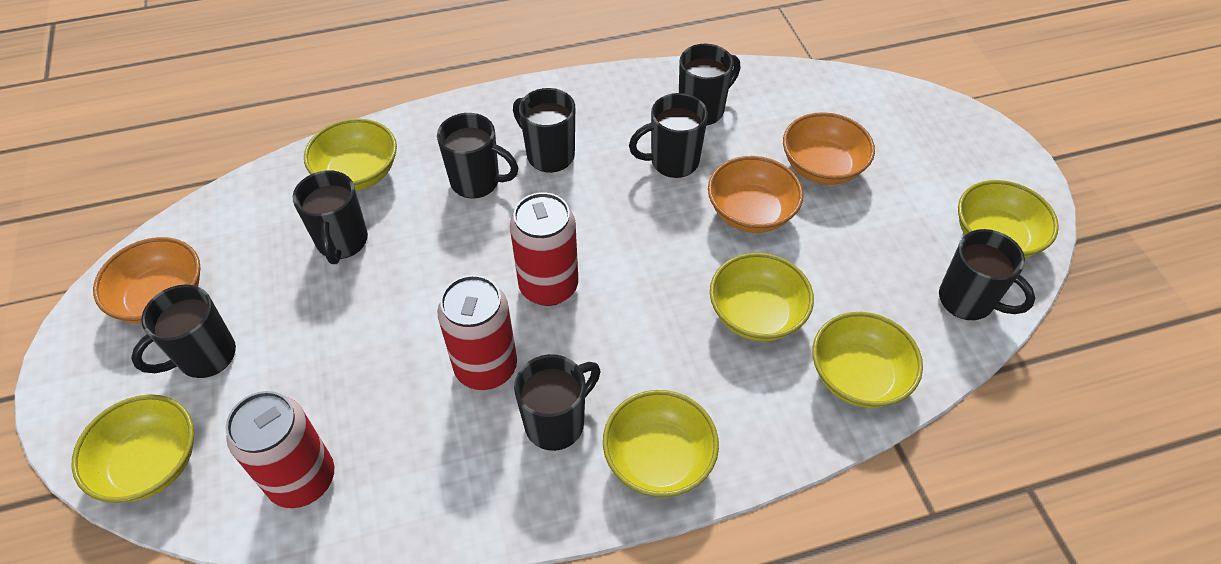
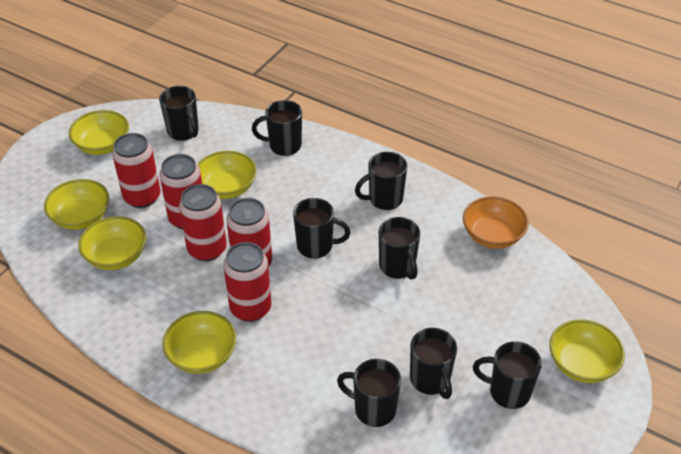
orange bowl: [93,237,201,324] [708,156,803,233] [783,112,875,185] = 3 -> [463,196,529,249] = 1
red can: [226,391,334,508] [437,275,517,390] [510,192,578,306] = 3 -> [112,133,161,208] [159,154,202,230] [179,184,227,261] [223,242,272,322] [226,198,272,267] = 5

